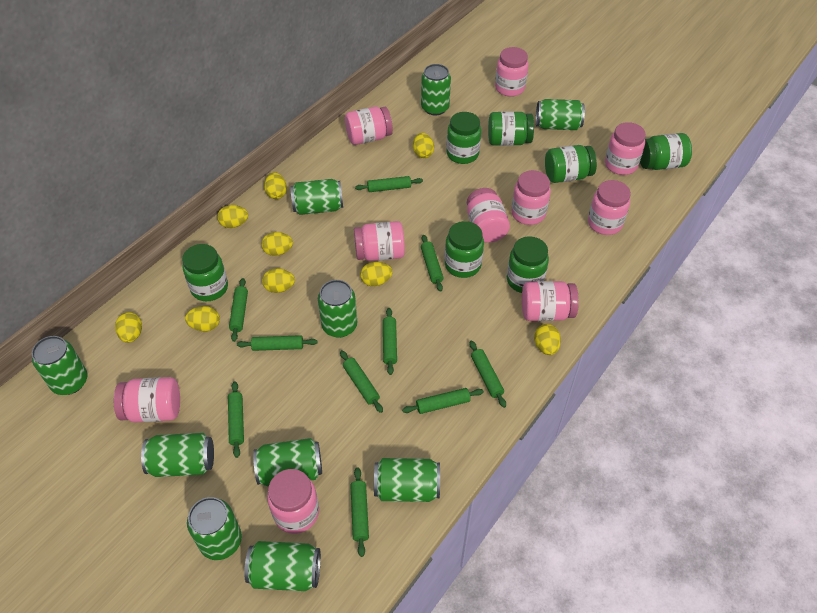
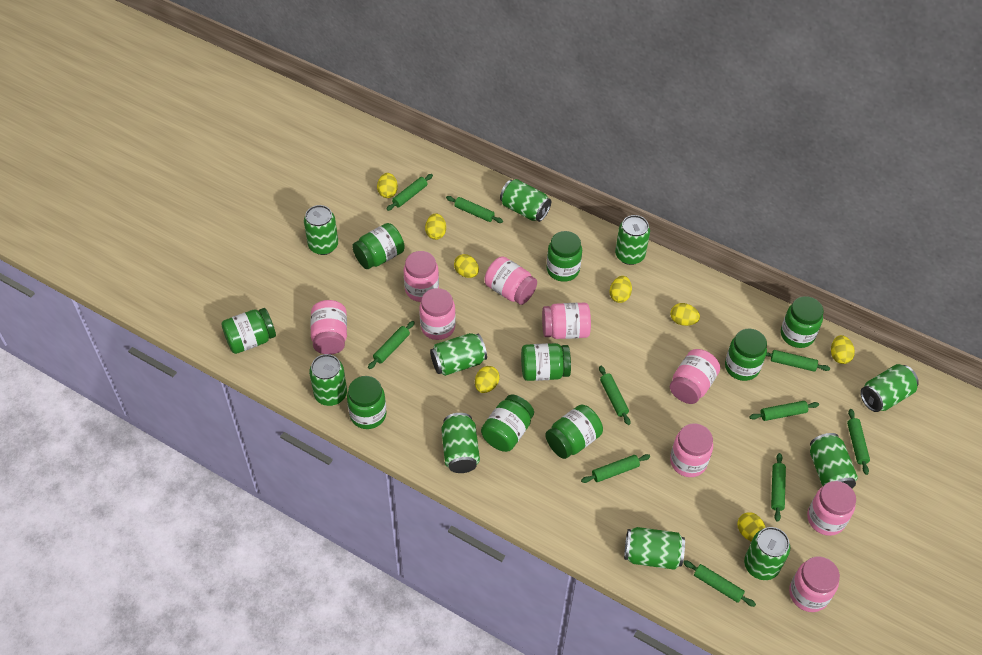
green jar: [182,244,228,301] [445,221,484,278] [447,112,481,164] [488,112,534,146] [507,236,549,293] [545,145,597,183] [640,133,692,170] = 7 -> [221,308,276,354] [347,376,386,429] [352,223,405,269] [481,394,534,452] [521,343,571,381] [545,405,603,459] [547,231,582,282] [725,329,767,381] [781,296,824,348] = 9
pink jar: [114,377,180,422] [267,469,319,534] [345,107,393,145] [354,221,405,261] [467,188,510,243] [495,47,529,97] [511,170,551,225] [522,281,579,321] [588,180,631,235] [605,122,646,175] = 10 -> [311,300,347,355] [404,251,439,302] [419,288,456,340] [484,256,537,305] [542,303,591,339] [670,349,720,404] [670,423,713,477] [789,556,840,612] [807,481,856,536] = 9
yellow egg: [115,312,142,343] [185,306,220,331] [217,205,248,228] [261,232,293,256] [262,268,295,293] [264,172,287,199] [360,262,393,286] [413,133,434,158] [534,324,561,355] = 9 -> [377,173,398,198] [425,213,446,240] [454,254,479,278] [475,366,500,393] [610,276,632,303] [670,303,700,326] [737,512,766,542] [831,335,855,364] = 8

